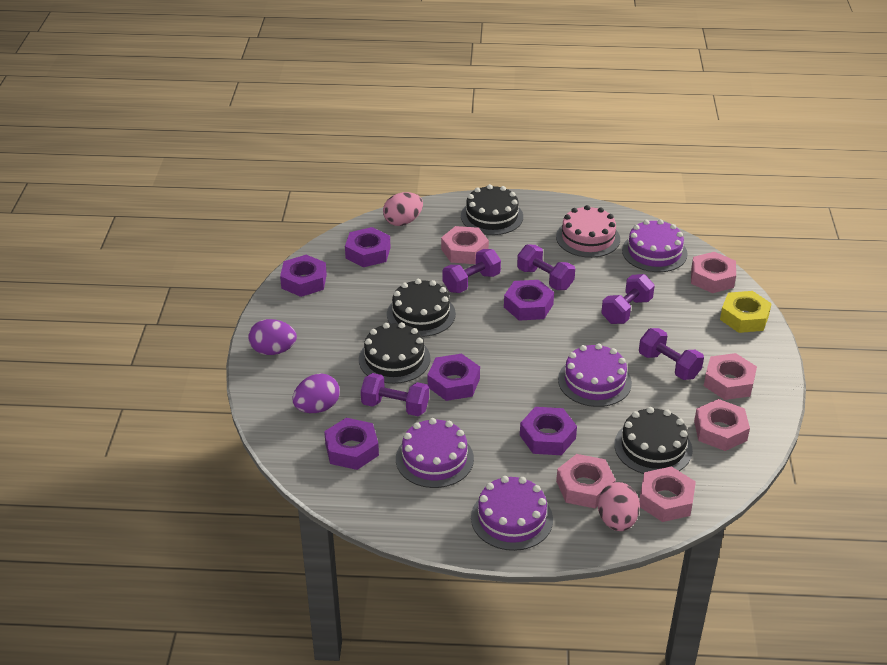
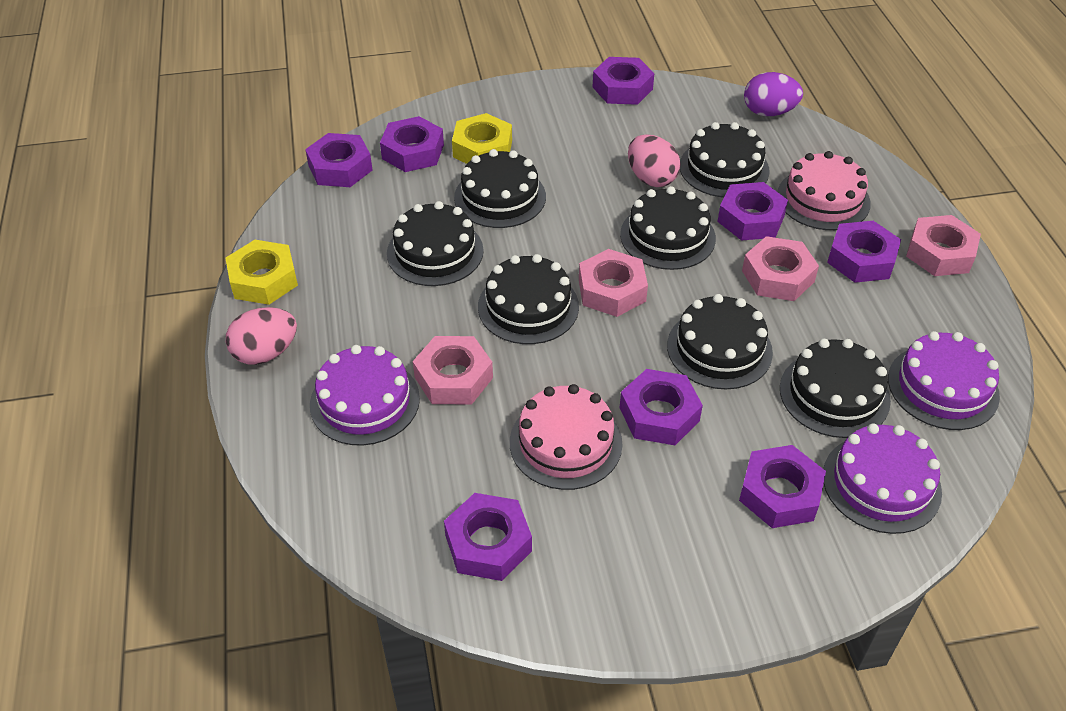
black cake: [359,322,431,384] [387,279,456,337] [461,184,523,235] [614,407,693,474] = 4 -> [387,201,484,286] [454,149,546,228] [478,254,579,344] [620,186,716,270] [667,294,773,389] [680,122,770,197] [780,339,891,438] = 7
pink cake: [556,205,620,258] = 1 -> [510,384,623,490] [777,151,871,230] = 2
pink nut: [441,226,489,264] [556,454,616,508] [639,466,696,522] [691,252,736,293] [694,399,750,451] [704,353,757,400] = 6 -> [413,336,493,404] [579,249,648,317] [742,236,819,301] [906,215,981,276] = 4
purple cake: [396,418,474,488] [471,476,553,551] [558,343,632,407] [622,219,688,272] = 4 -> [310,345,420,445] [823,423,942,534] [888,331,1000,430] = 3
purple dumbbell: [361,373,429,416] [443,249,501,293] [517,244,575,290] [601,274,655,324] [639,328,704,380] = 5 -> none = 0
purple egg: [248,319,297,355] [292,373,340,413] = 2 -> [744,72,803,116] = 1
purple nut: [280,255,327,297] [324,418,379,470] [345,227,391,267] [428,354,480,401] [504,280,554,321] [520,407,577,455] = 6 -> [305,133,372,187] [380,116,444,172] [444,493,532,581] [593,57,654,105] [620,369,703,445] [717,182,788,241] [739,445,826,528] [827,221,901,283] = 8
yellow nut: [720,291,772,333] = 1 -> [226,240,298,305] [452,113,512,164] = 2

